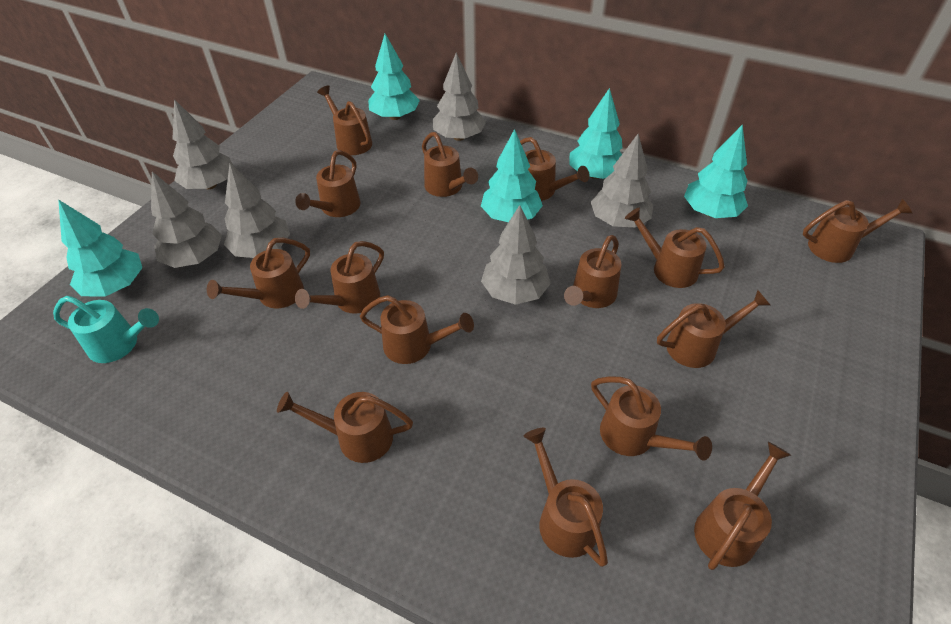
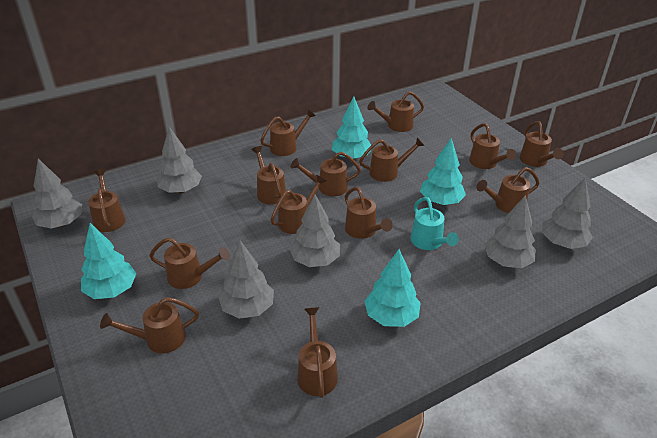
brown watering can: [207,238,310,308] [277,392,413,463] [295,150,361,217] [295,241,384,314] [317,85,372,155] [360,295,474,364] [422,132,478,197] [520,137,589,201] [523,428,608,567] [564,235,622,308] [591,377,712,461] [625,208,725,288] [657,290,770,368] [694,442,791,570] [803,199,912,263] = 15 -> [88,169,126,232] [100,297,199,353] [149,237,230,289] [251,146,286,205] [260,110,316,156] [271,175,326,234] [290,152,361,196] [297,307,338,398] [345,187,393,239] [359,137,425,182] [368,91,424,132] [469,123,516,169] [476,167,540,213] [520,121,564,167] = 14
turquoise tree: [58,199,142,296] [368,34,420,120] [481,129,543,222] [569,88,622,179] [684,124,748,218] = 5 -> [81,223,136,299] [332,97,373,159] [364,249,421,327] [420,138,466,205] = 4

